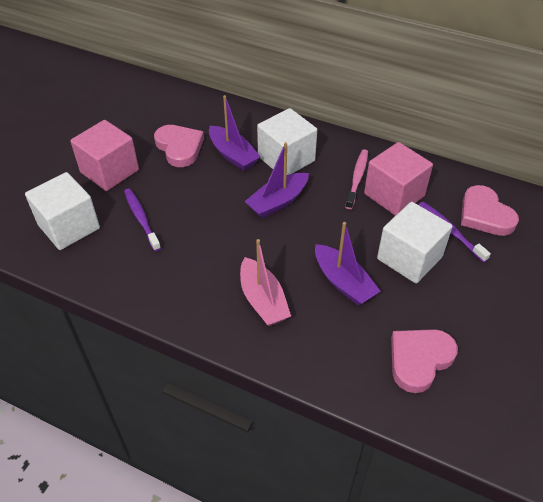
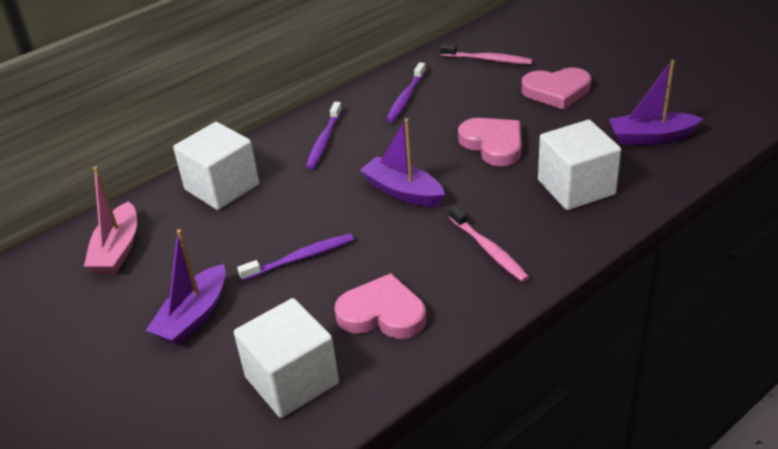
pink cube: [70,120,139,191] [364,142,433,216] = 2 -> none = 0
pink toothbrush: [345,149,368,209] = 1 -> [440,44,532,64] [449,206,530,282] = 2
purple toothbrush: [124,189,161,251] [419,201,491,263] = 2 -> [237,234,354,281] [306,102,342,170] [386,62,426,123] = 3

